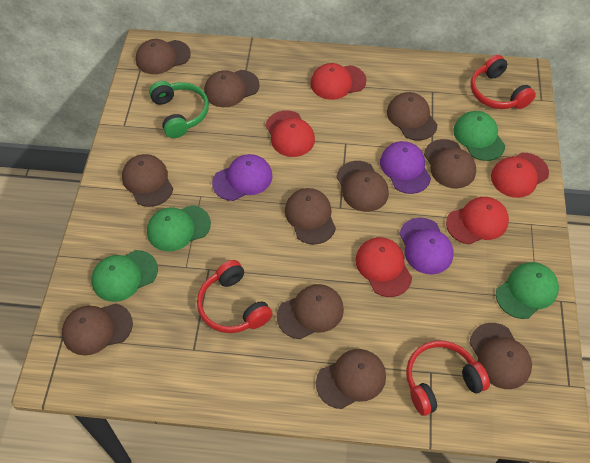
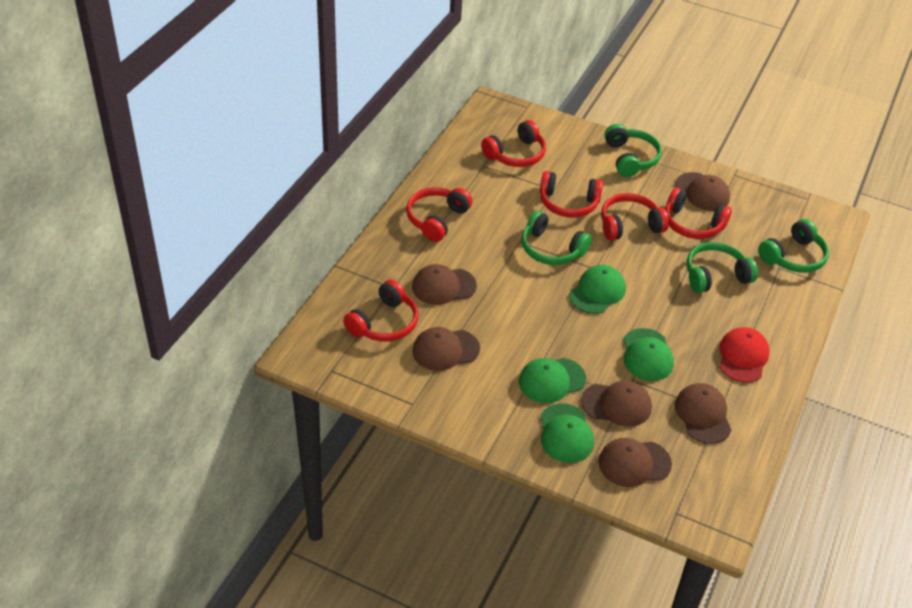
brown cap: [62,304,133,355] [122,154,173,207] [136,39,191,74] [204,70,260,107] [277,284,344,339] [285,188,336,245] [316,349,386,409] [336,161,389,212] [387,92,438,141] [424,139,476,188] [470,323,532,389] = 11 -> [412,264,477,305] [412,327,480,371] [581,381,652,427] [599,438,672,487] [675,172,730,211] [675,383,731,444] = 6
green headphones: [149,81,209,138] = 1 -> [521,211,592,265] [604,124,662,177] [686,242,758,293] [758,219,829,273] = 4
purple cap: [212,154,273,201] [380,141,431,194] [399,218,453,274] = 3 -> none = 0
red cap: [265,110,315,157] [310,63,367,100] [356,237,412,297] [446,197,509,244] [491,153,549,198] = 5 -> [719,327,770,383] = 1
red headphones: [197,260,273,333] [406,341,490,416] [471,55,536,109] = 3 -> [343,280,418,342] [406,187,473,242] [481,120,546,167] [540,171,603,218] [601,193,669,240] [665,188,732,239] = 6

